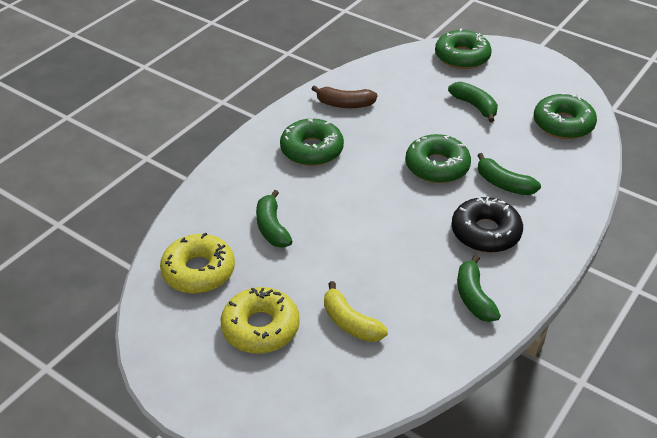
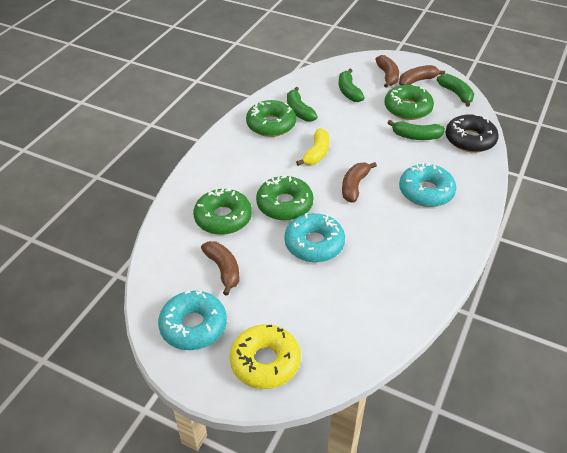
brown banana: [311,85,378,108] = 1 -> [201,241,239,296] [342,162,377,203] [375,55,399,88] [399,65,445,85] = 4
turquoise donut: none = 0 -> [158,291,227,350] [284,213,345,262] [399,164,456,207] = 3
yellow donut: [160,233,235,294] [221,287,300,354] = 2 -> [230,324,301,389] = 1

